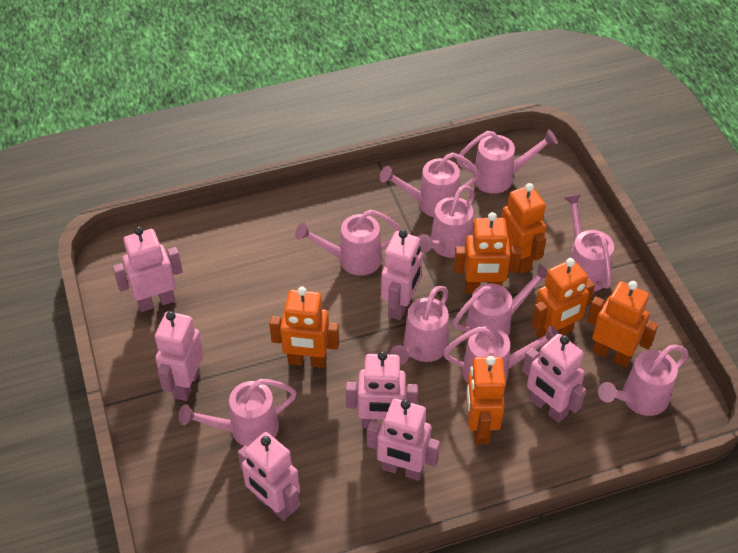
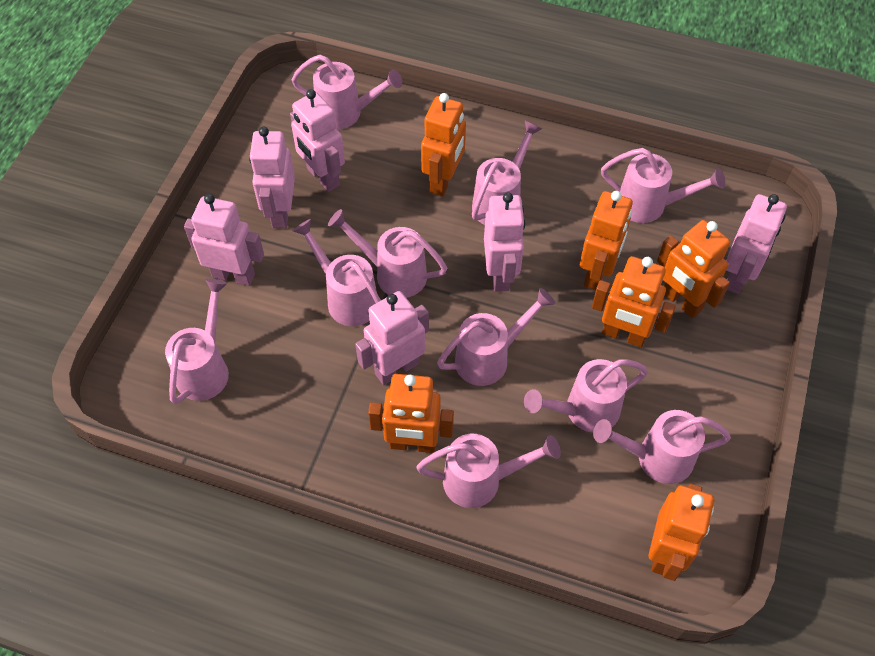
pink robot: [113,226,183,312] [155,311,204,401] [238,432,300,521] [346,351,418,428] [367,398,440,481] [381,230,423,320] [522,334,586,423] = 7 -> [184,194,264,286] [249,127,295,228] [290,89,345,192] [355,291,429,385] [484,192,525,292] [726,194,787,294] = 6

